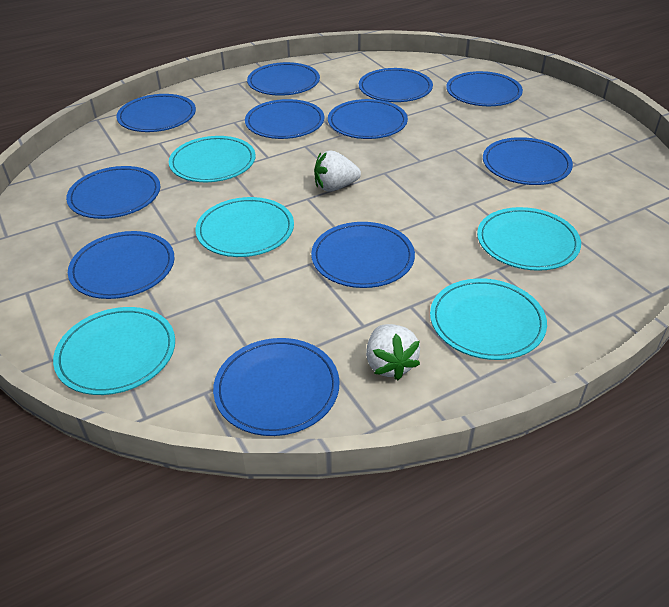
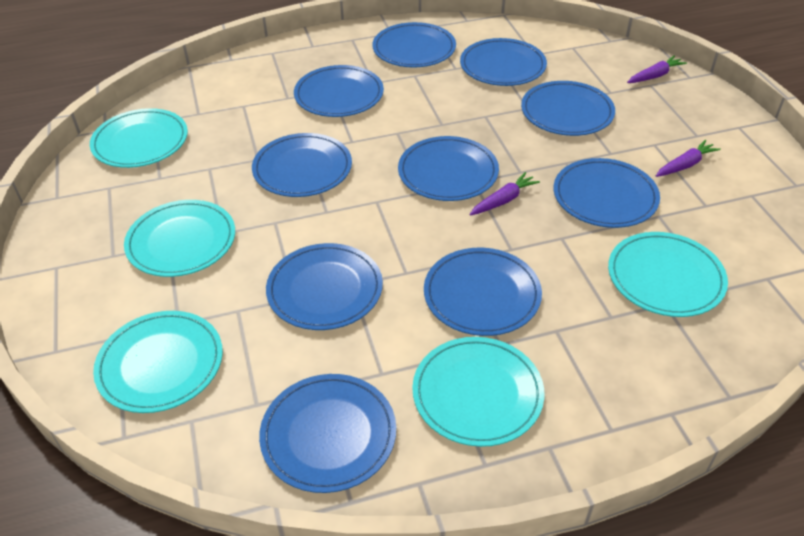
blue plate: [66,166,160,219] [68,231,175,299] [116,94,196,132] [213,338,340,436] [245,99,324,139] [247,62,320,96] [311,222,415,288] [328,99,408,139] [359,68,433,102] [446,71,523,106] [483,137,573,185] = 11 -> [252,133,352,197] [259,374,396,493] [266,243,383,330] [294,65,384,117] [372,22,456,67] [398,136,499,201] [424,248,542,336] [460,38,547,86] [521,81,615,136] [554,158,660,228] = 10
purple carrot: none = 0 -> [469,172,540,216] [627,55,687,83] [656,140,721,177] = 3
white strawberry: [314,150,361,192] [366,324,420,380] = 2 -> none = 0

